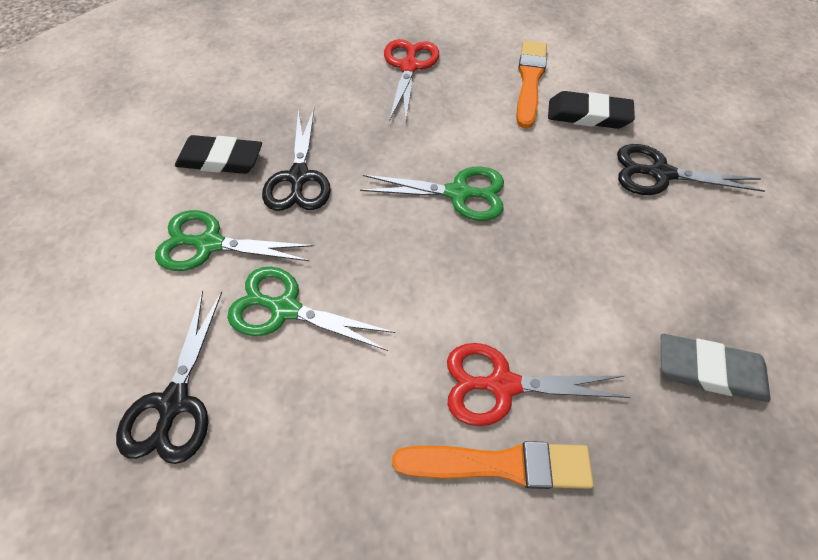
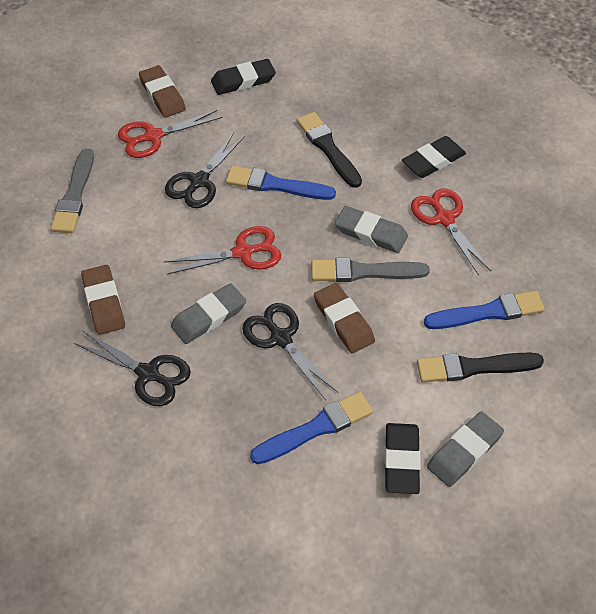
black brush: none = 0 -> [296,112,362,188] [417,353,544,382] = 2
black eraser: [175,135,262,174] [548,91,635,129] = 2 -> [211,59,276,95] [385,423,421,494] [402,136,466,178] = 3
blue brush: none = 0 -> [226,166,336,200] [250,392,373,464] [424,291,545,329] = 3
brown eraser: none = 0 -> [81,265,125,335] [139,65,186,118] [314,283,375,353] = 3
green scissors: [155,210,314,271] [227,267,395,351] [360,167,504,221] = 3 -> none = 0
grey brush: none = 0 -> [51,148,94,233] [311,258,430,282] = 2
grey eraser: [661,334,771,402] = 1 -> [171,283,246,344] [335,206,408,253] [427,411,504,487] = 3
orange brush: [392,441,594,489] [517,41,547,129] = 2 -> none = 0
red scissors: [384,39,439,121] [447,343,631,426] = 2 -> [118,110,222,158] [164,226,281,275] [411,188,491,275] = 3

